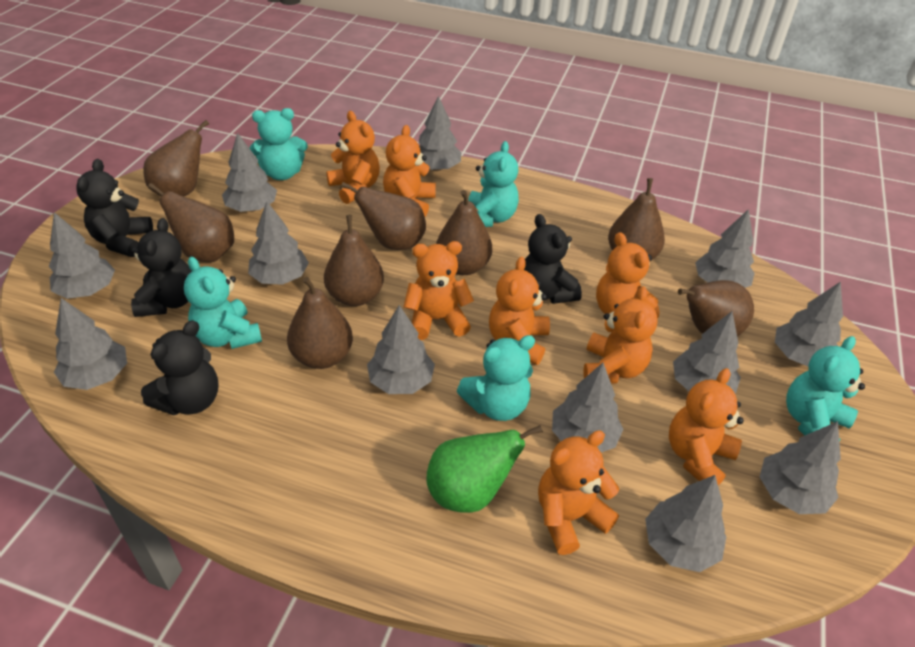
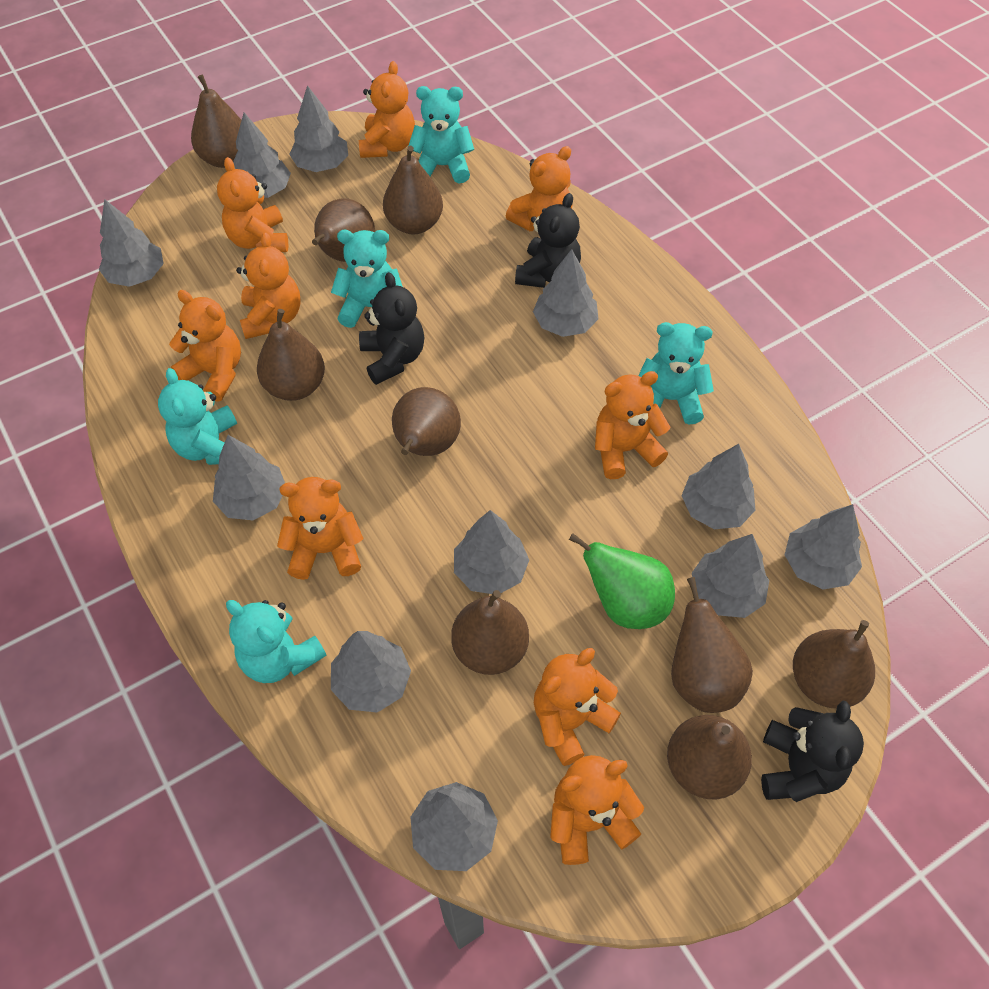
black teddy bear: [76,159,153,257] [131,218,192,317] [141,320,219,415] [524,214,582,304] = 4 -> [359,272,424,385] [515,193,581,288] [761,701,864,802] = 3
brown pear: [143,120,209,197] [148,183,234,262] [287,277,353,369] [324,215,384,306] [341,182,426,250] [436,190,492,275] [608,178,665,259] [678,280,754,336] = 8 -> [191,74,242,168] [257,309,325,401] [312,199,375,262] [383,146,443,235] [392,387,461,456] [451,590,529,675] [667,715,752,799] [671,577,753,713] [793,620,875,708] = 9
grey tree: [49,212,115,299] [54,298,127,390] [222,133,277,212] [248,201,309,285] [367,305,435,394] [419,96,461,171] [552,363,623,452] [645,475,727,572] [673,311,741,394] [695,209,755,288] [760,421,841,514] [775,282,843,366] = 12 -> [99,199,164,287] [213,435,285,520] [233,113,291,198] [289,85,348,172] [331,631,411,713] [410,782,498,871] [454,510,529,594] [533,249,598,337] [681,444,756,529] [692,534,769,618] [785,504,862,589] = 11
orange teddy bear: [326,111,380,204] [383,125,436,216] [404,241,474,340] [489,257,550,365] [538,430,619,555] [583,286,658,383] [596,232,660,319] [669,368,744,486] = 8 -> [169,290,241,402] [217,157,288,252] [236,232,301,339] [277,477,363,580] [359,61,415,158] [506,146,572,231] [534,648,621,766] [550,755,644,865] [595,371,670,479] = 9

